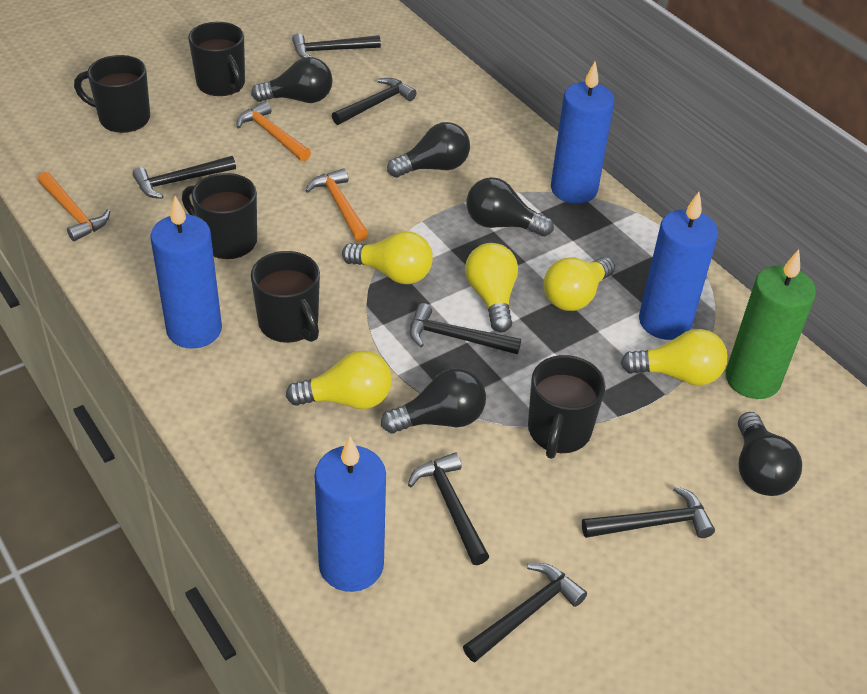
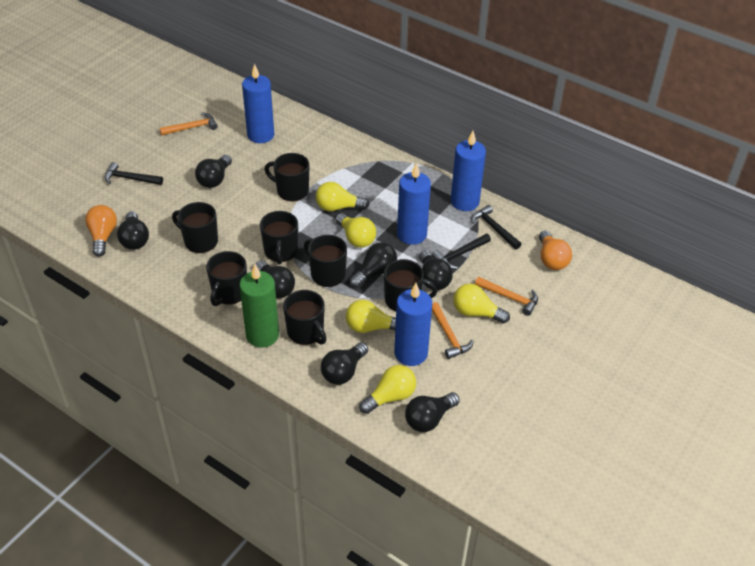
black hammer: [133,156,236,199] [292,33,381,58] [332,78,417,125] [408,452,489,565] [410,303,521,354] [463,563,587,662] [582,486,715,538] = 7 -> [105,162,163,185] [432,234,491,269] [471,205,521,249] = 3
black light bulb: [251,57,333,103] [381,368,486,434] [387,122,470,178] [467,177,554,237] [738,412,802,496] = 5 -> [117,211,149,250] [195,155,232,188] [256,260,295,298] [321,342,368,385] [349,242,397,288] [405,392,460,432] [419,250,453,290] = 7
black mug: [74,55,150,133] [182,173,257,259] [188,22,245,96] [251,251,320,343] [528,355,606,459] = 5 -> [172,202,218,253] [206,251,247,306] [260,211,298,265] [265,153,309,201] [283,290,326,345] [304,235,347,287] [384,259,437,312] = 7
orange light bulb: none = 0 -> [85,205,117,257] [539,231,572,270] = 2

